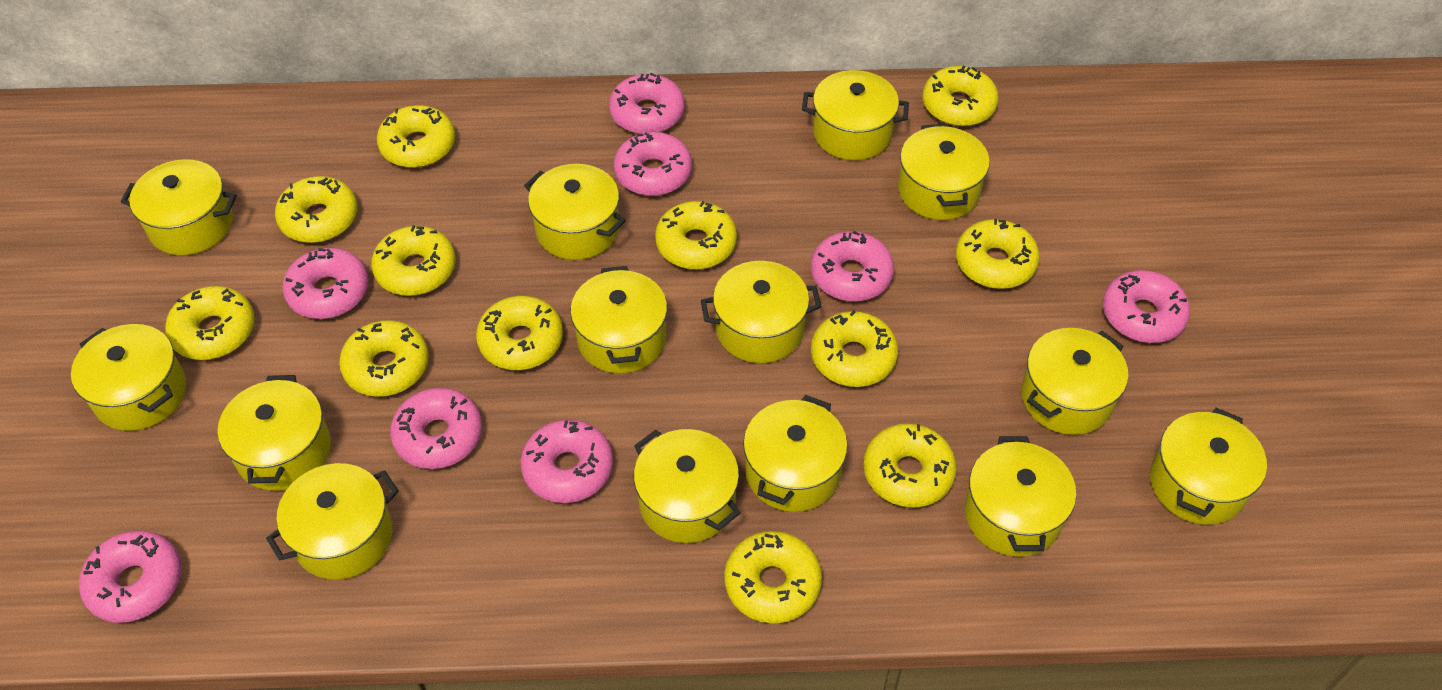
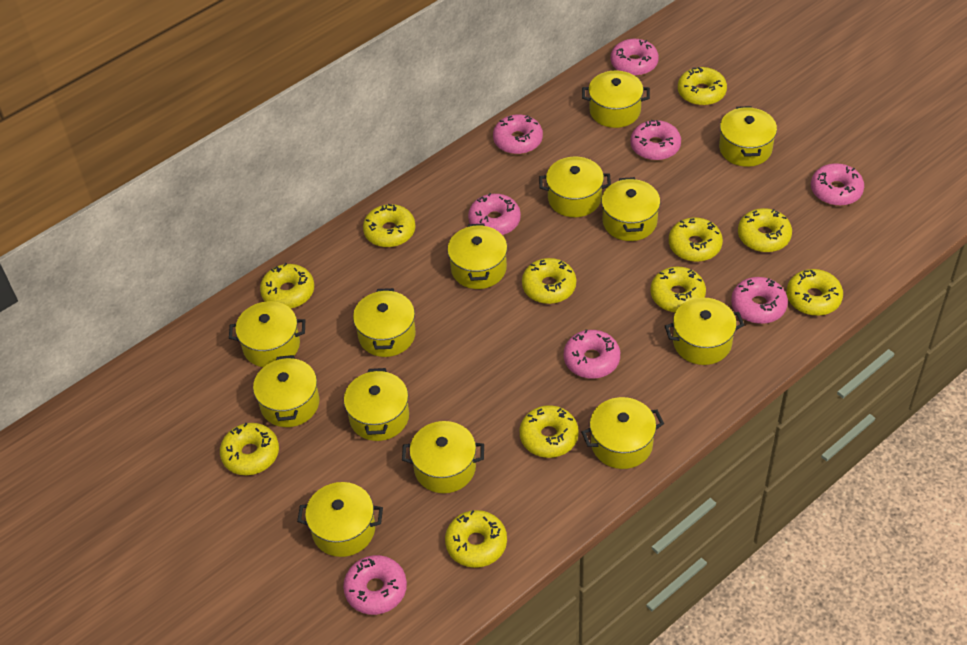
yellow donut: [165,286,255,360] [275,176,358,243] [339,320,429,397] [371,225,456,296] [377,105,455,168] [476,296,563,370] [655,201,737,270] [724,531,822,624] [811,310,898,387] [863,423,957,508] [922,66,999,126] [956,219,1040,289] = 12 -> [220,423,279,475] [260,263,314,309] [363,204,415,247] [445,510,507,568] [520,405,579,458] [522,258,576,304] [650,266,706,313] [669,218,723,262] [678,67,727,106] [738,208,792,252] [787,269,843,316] = 11
yellow pot: [71,324,186,431] [121,159,237,255] [218,375,331,491] [266,463,399,580] [524,164,626,260] [570,266,667,374] [634,429,740,543] [701,261,822,363] [743,395,848,512] [802,70,909,160] [898,124,990,220] [965,436,1076,557] [1021,328,1128,435] [1150,408,1267,525] = 14 -> [229,301,305,367] [253,355,319,427] [297,482,383,557] [344,368,409,441] [353,288,416,357] [402,421,484,493] [447,223,507,289] [539,157,611,217] [581,397,664,469] [582,70,650,128] [601,177,660,241] [665,297,744,365] [719,106,777,167] = 13

